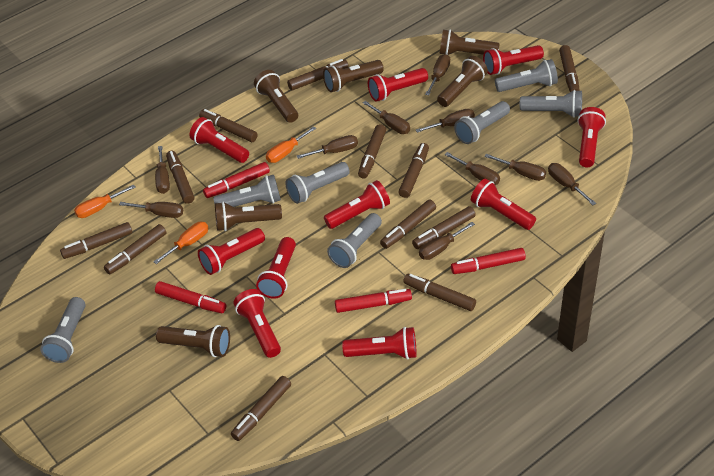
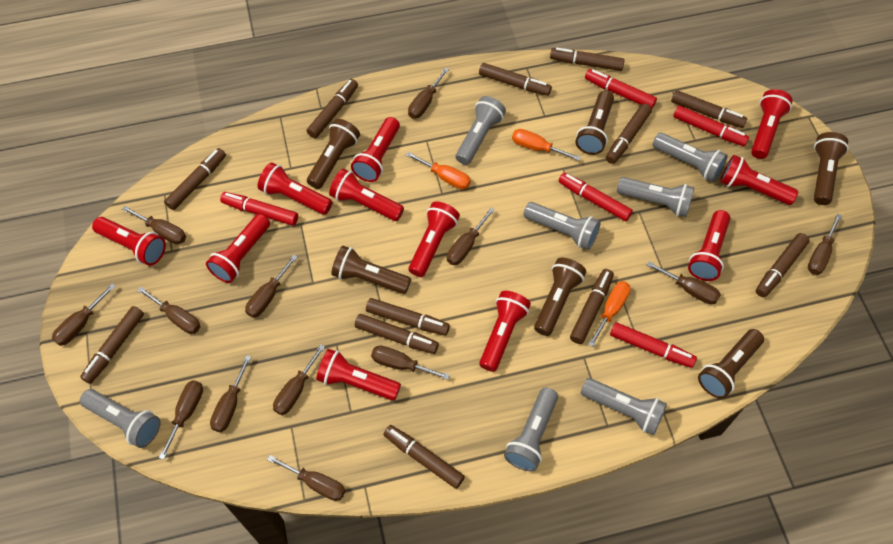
brown screwdriver: [119,202,183,218] [155,146,170,194] [297,135,358,159] [362,101,410,134] [416,109,475,133] [419,222,475,260] [425,54,450,95] [445,152,500,185] [484,154,546,181] [548,163,596,205] = 10 -> [52,284,116,346] [122,206,186,244] [137,287,200,334] [159,380,203,460] [210,355,251,432] [245,254,297,318] [267,455,345,501] [273,344,325,415] [371,346,450,380] [408,67,449,119] [447,208,495,265] [647,262,721,304] [808,214,842,275] = 13
red flashlight: [190,117,249,163] [198,228,265,275] [233,289,281,358] [256,237,296,299] [324,180,390,229] [342,327,417,360] [368,68,428,102] [471,179,536,230] [483,45,544,75] [577,107,606,167] = 10 -> [92,217,166,266] [206,214,270,283] [258,162,332,215] [316,349,401,401] [329,169,404,221] [351,117,400,182] [409,201,460,277] [479,291,531,372] [688,210,730,281] [720,155,798,205] [751,89,793,159] = 11
red marker: [155,281,226,313] [203,162,270,198] [335,289,412,313] [451,248,526,274] = 4 -> [220,192,298,226] [559,173,633,221] [585,69,657,108] [610,322,697,368] [673,105,749,146] = 5

